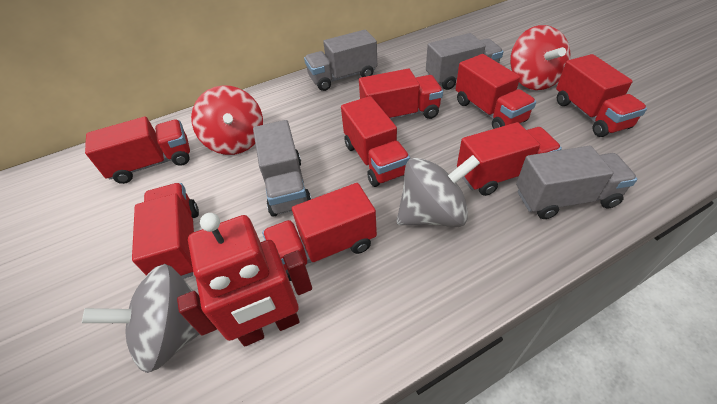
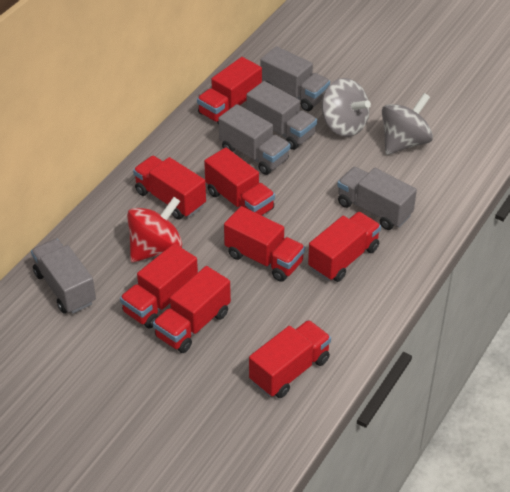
grey truck: [253,120,312,217] [304,30,377,91] [426,33,503,90] [516,146,637,219] = 4 -> [31,239,96,314] [218,104,290,175] [246,81,317,150] [260,46,330,111] [337,167,417,230] = 5
red robot: [177,213,312,346] = 1 -> none = 0
red spinning top: [191,85,263,155] [510,25,570,90] = 2 -> [127,197,182,262] = 1

